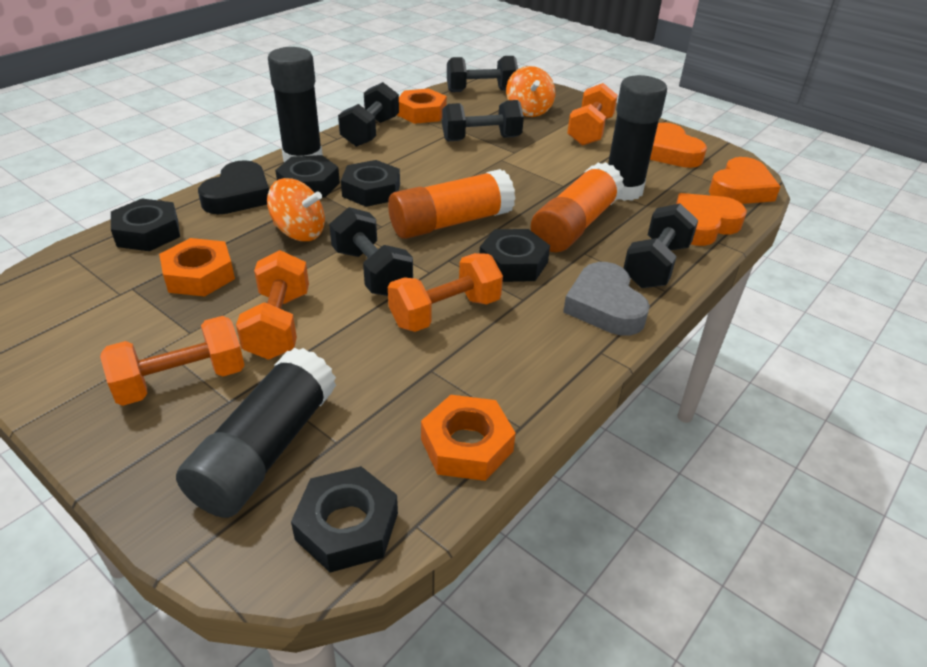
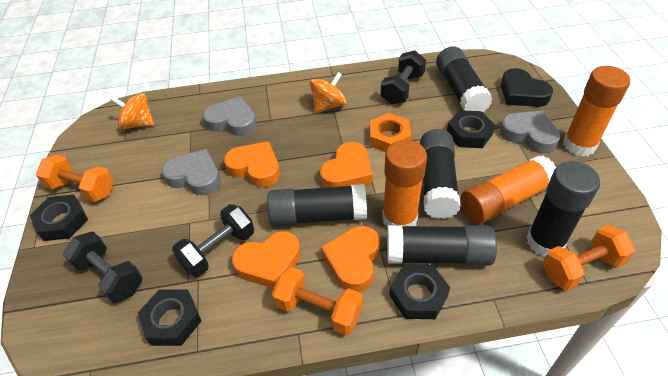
black dumbbell: [329,207,413,296] [338,82,399,147] [442,100,524,141] [447,56,518,92] [623,204,698,288] = 5 -> [63,231,143,303] [172,204,254,277] [380,50,426,104] = 3
black glue stick: [176,348,336,518] [268,47,323,162] [608,75,667,201] = 3 -> [267,184,367,227] [387,225,497,265] [420,129,461,219] [436,46,493,112] [526,161,600,257] = 5
black nut: [111,199,180,251] [275,155,340,198] [291,466,398,573] [341,160,400,207] [479,229,550,282] = 5 -> [30,195,88,241] [138,290,201,346] [389,265,450,319] [447,110,495,148] = 4
grey heart: [563,262,650,336] = 1 -> [162,149,221,195] [203,97,257,136] [500,111,561,153] = 3
orange dumbbell: [100,316,245,406] [236,250,309,360] [388,253,503,332] [567,83,618,146] = 4 -> [36,155,114,202] [272,267,363,336] [543,225,635,290] = 3
orange glue stick: [388,169,516,239] [531,162,624,252] = 2 -> [382,140,427,228] [461,155,556,224] [563,66,630,156] = 3
orange heart: [650,122,707,168] [676,193,747,246] [709,157,781,204] = 3 -> [224,141,280,187] [232,231,301,289] [320,142,372,188] [321,226,380,292] = 4
orange nut: [159,238,235,297] [397,88,447,124] [421,395,516,481] = 3 -> [370,113,411,152] = 1

